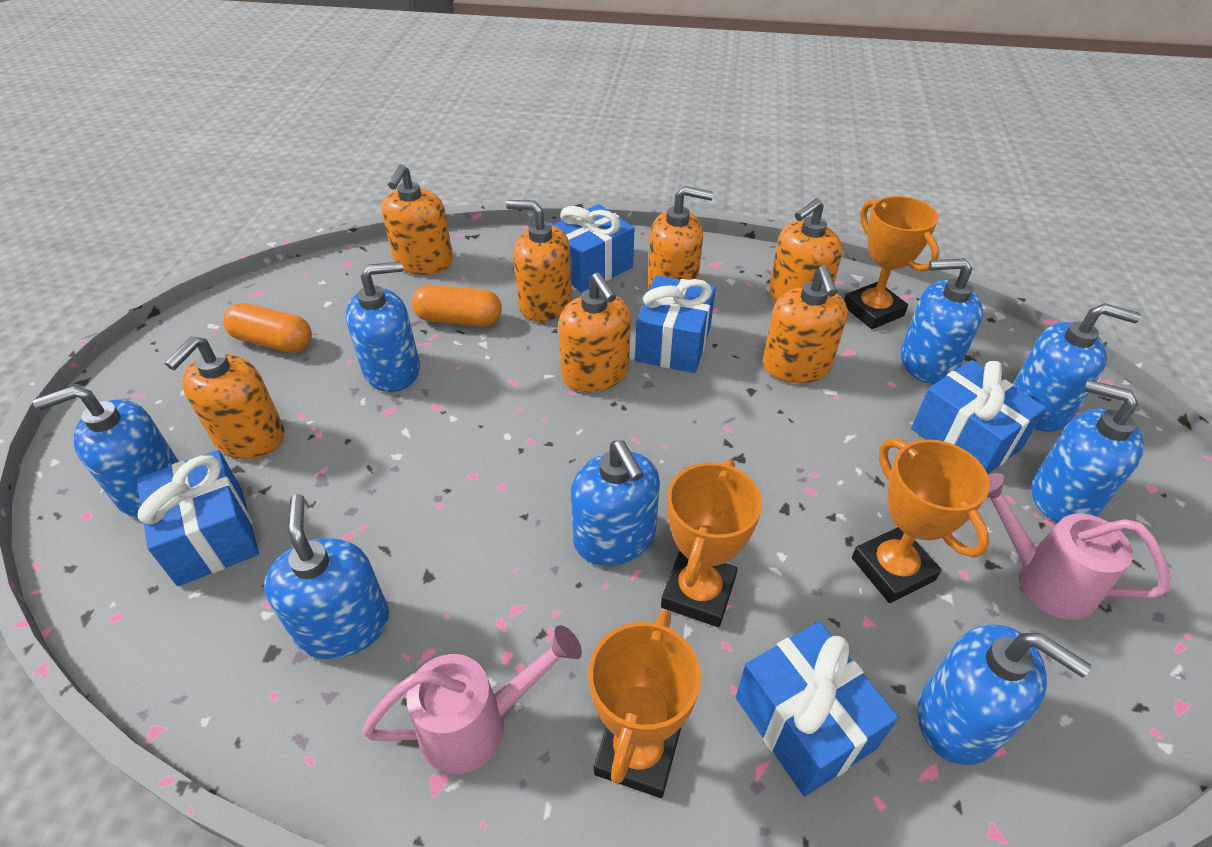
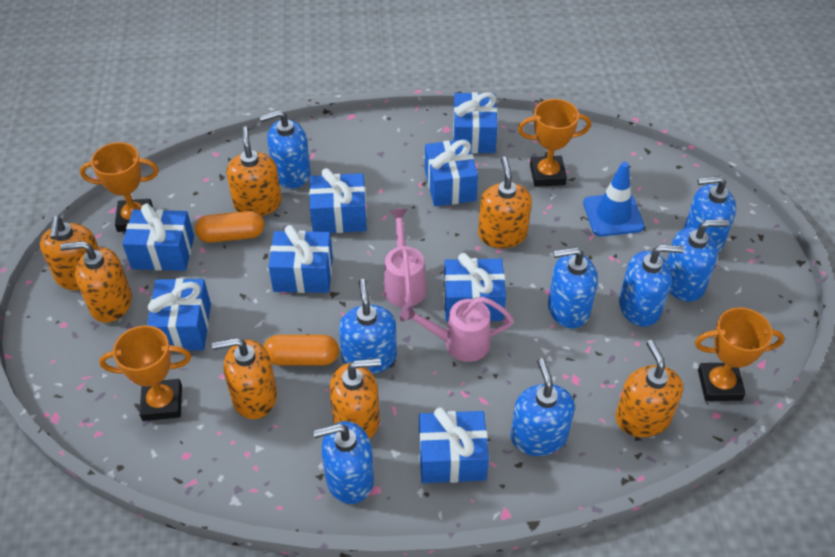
blue gift: [137,450,259,586] [552,204,634,293] [635,275,716,373] [736,622,899,796] [911,360,1046,474] = 5 -> [122,203,194,271] [147,278,211,351] [268,225,333,293] [309,168,367,233] [419,408,489,483] [425,139,478,206] [444,253,506,322] [453,92,498,153] = 8
blue traffic cone: none = 0 -> [583,162,645,237] = 1

